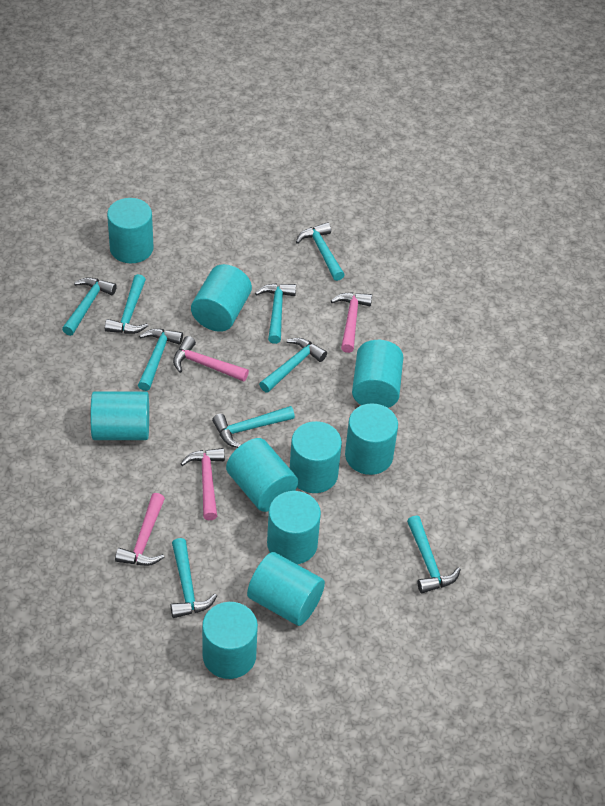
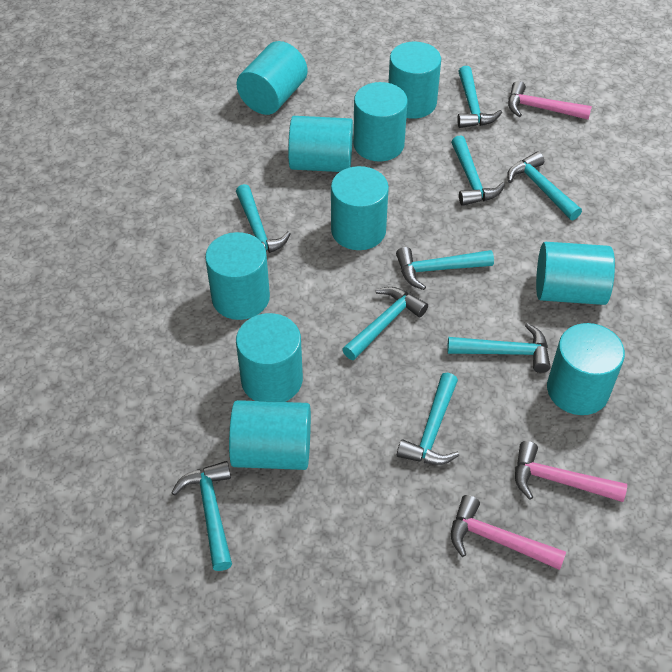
pink hammer: [115,493,165,566] [173,336,249,382] [180,448,225,520] [331,292,372,353] = 4 -> [451,495,566,570] [508,81,592,120] [515,441,627,502] = 3

